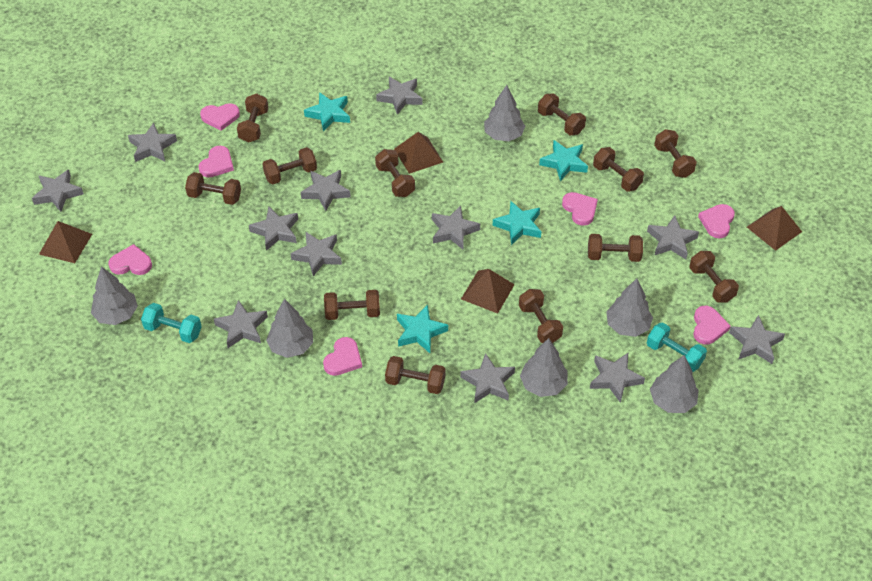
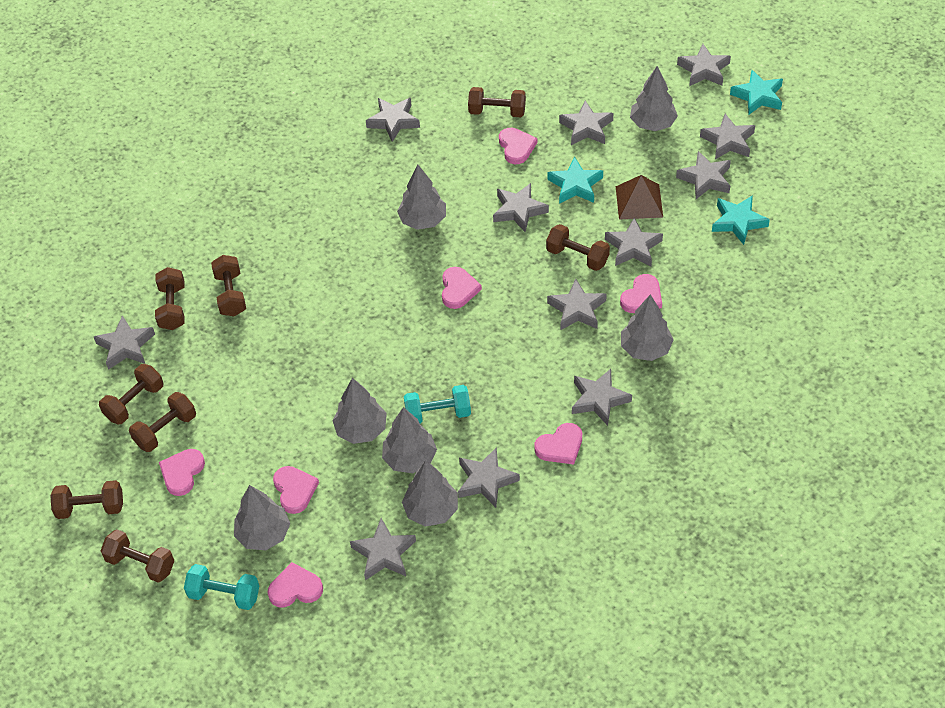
brown dumbbell: [185,172,241,205] [237,93,268,143] [262,147,317,184] [324,290,380,320] [375,149,415,197] [385,356,446,394] [519,289,563,343] [538,93,586,135] [588,234,643,262] [593,147,644,192] [654,129,697,178] [689,251,739,303] = 12 -> [50,480,123,519] [99,364,164,424] [101,530,175,583] [129,392,196,452] [155,267,185,330] [211,255,246,316] [468,87,526,117] [546,224,610,271] = 8
brown pyramid: [39,221,92,263] [394,132,443,174] [461,269,515,314] [747,206,802,251] = 4 -> [616,175,663,219] = 1
grey tree: [91,266,138,325] [266,299,313,358] [484,85,525,141] [520,338,568,397] [606,278,653,337] [650,355,699,413] = 6 -> [234,485,290,550] [332,378,387,444] [382,407,437,473] [397,164,446,230] [402,460,458,527] [621,294,674,361] [630,66,678,131] = 7
turquoise star: [304,92,350,132] [397,304,448,353] [493,201,541,245] [539,140,588,182] = 4 -> [547,157,603,204] [712,195,770,245] [730,70,783,114] = 3

